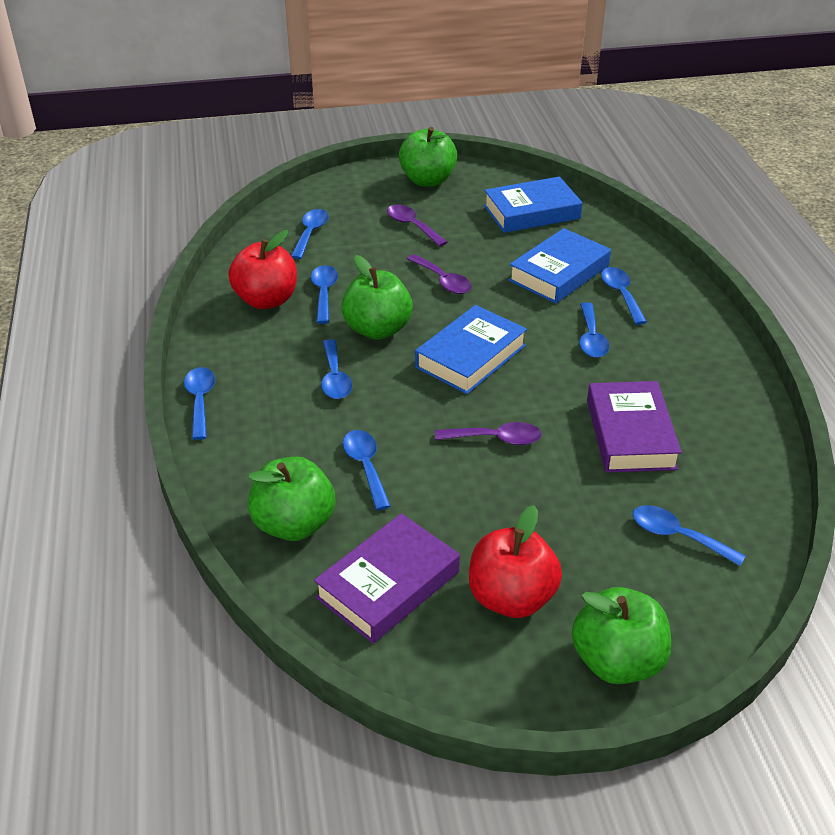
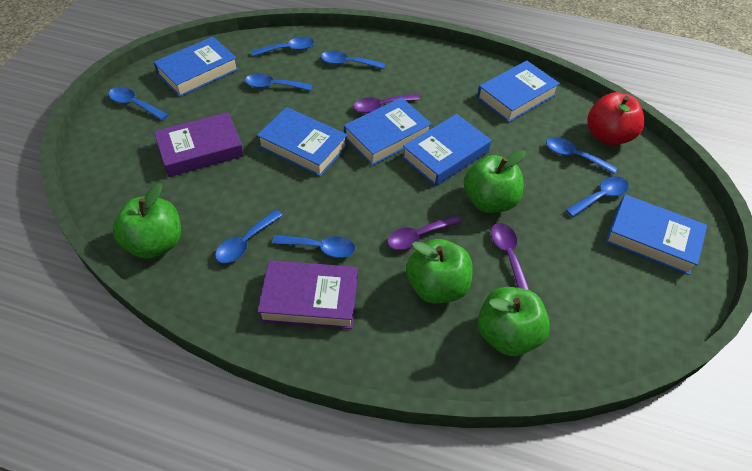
blue book: [415,305,527,394] [484,177,583,233] [509,228,611,304] = 3 -> [153,37,239,97] [257,107,348,177] [344,97,432,166] [402,114,492,186] [477,61,560,122] [605,194,707,275] = 6
red apple: [229,230,297,309] [469,505,562,618] = 2 -> [587,92,645,145] = 1

